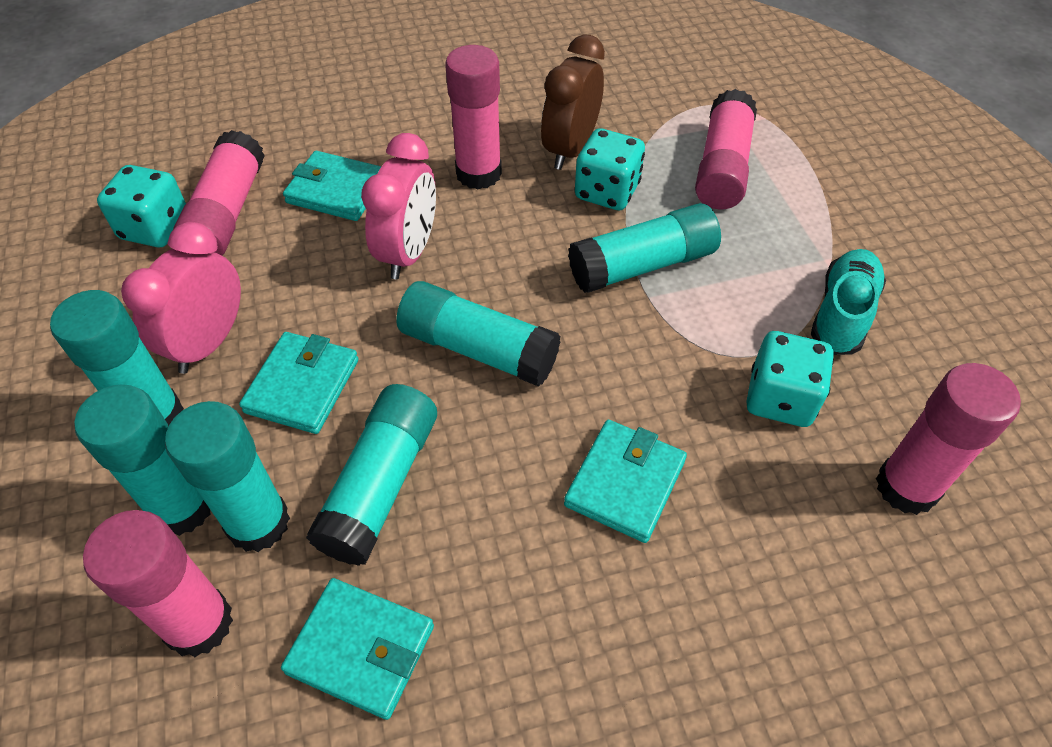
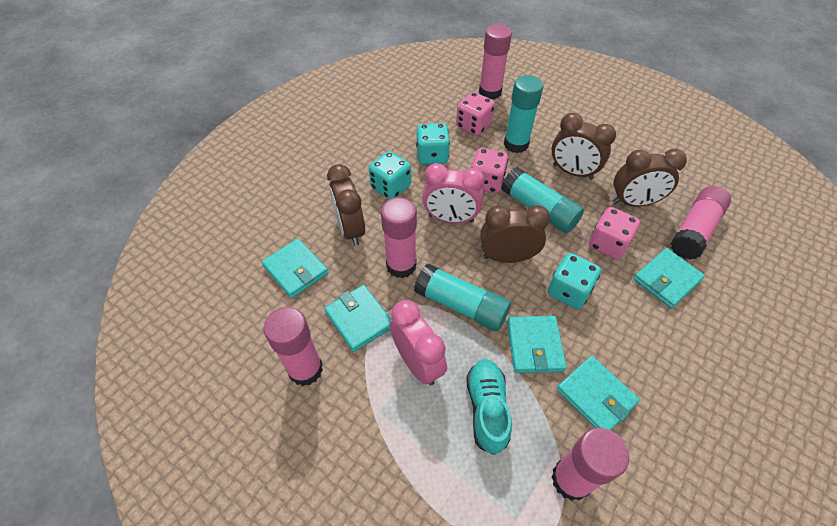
brown clock: [541,35,605,170] = 1 -> [327,164,365,246] [480,205,550,263] [552,113,616,180] [613,149,687,207] = 4
pink dice: none = 0 -> [456,92,495,136] [471,148,508,193] [589,207,640,259] = 3
turquoise glue stick: [50,290,184,427] [74,384,211,536] [165,401,290,552] [306,384,437,566] [396,281,560,386] [568,203,721,293] = 6 -> [414,264,511,331] [501,167,584,233] [504,75,543,153] = 3
turquoise wallet: [239,332,358,434] [281,578,434,720] [283,151,382,221] [564,420,687,543] = 4 -> [262,238,329,298] [324,285,392,352] [507,316,566,373] [556,356,640,430] [633,248,705,308] = 5

